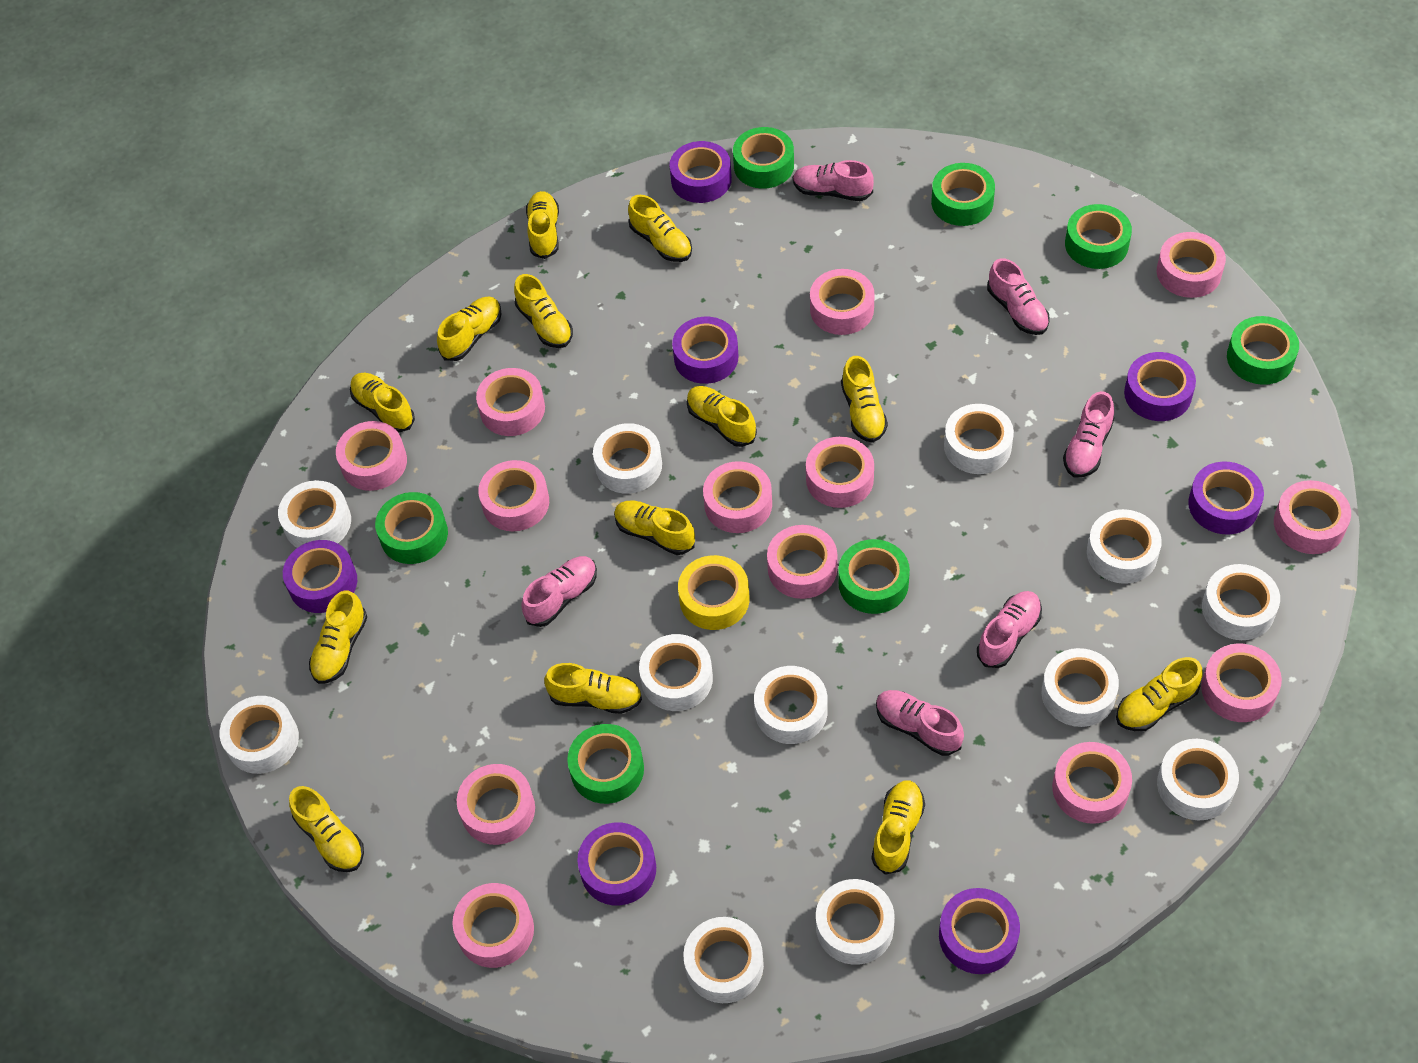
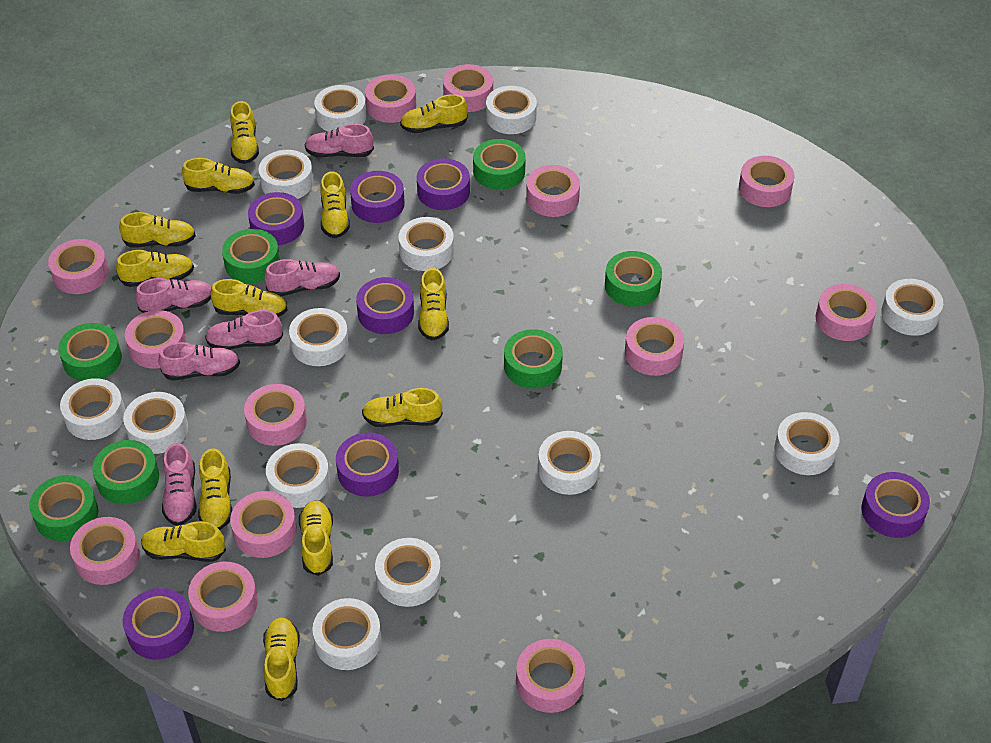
white tape: [220,696,299,774] [278,480,351,548] [593,423,662,494] [639,634,713,711] [684,917,764,1003] [754,666,828,744] [816,879,895,965] [944,404,1014,474] [1042,648,1119,727] [1087,509,1162,584] [1157,739,1239,820] [1202,564,1280,640] = 12 -> [60,378,125,440] [123,392,188,454] [259,150,313,199] [266,443,330,508] [289,308,349,366] [312,598,381,670] [314,85,366,132] [375,538,441,607] [399,217,454,271] [486,86,537,134] [538,431,601,495] [774,412,839,475] [881,279,943,336] = 13
yellow tape: [678,555,749,630] = 1 -> none = 0

